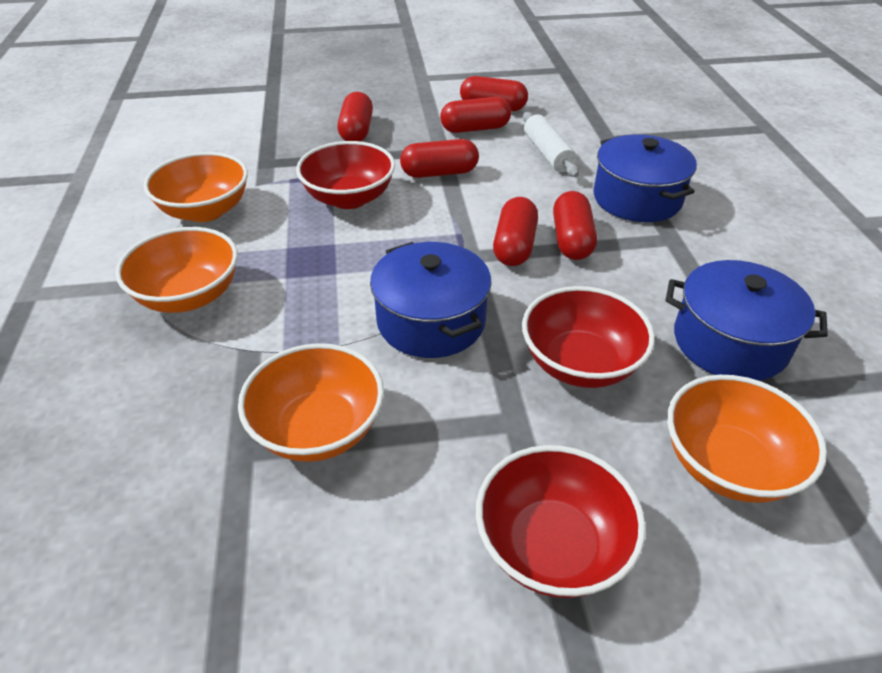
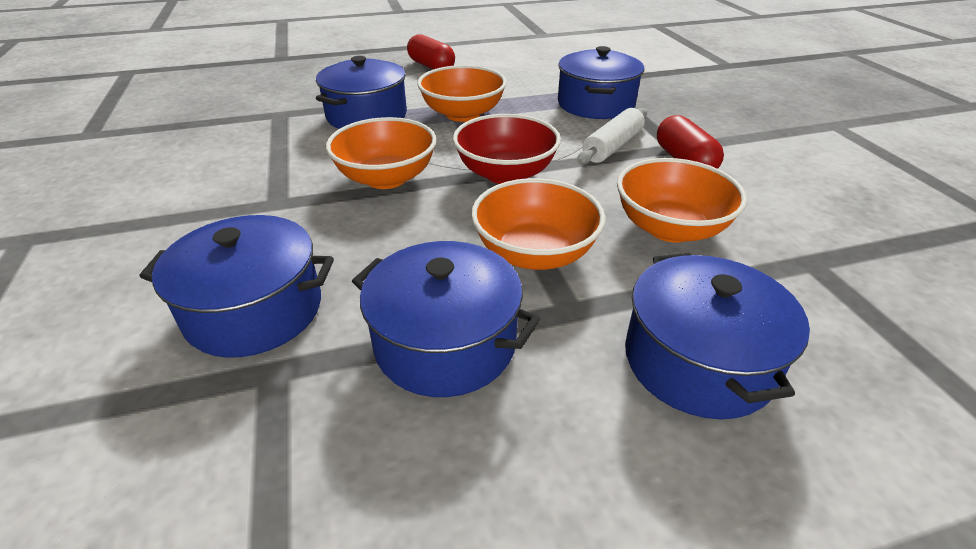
blue pot: [370,242,491,358] [593,134,697,222] [666,260,828,381] = 3 -> [139,215,334,358] [316,56,407,129] [352,241,540,397] [558,46,644,119] [625,253,810,419] = 5
red bowl: [296,141,395,209] [476,445,646,598] [522,286,655,388] = 3 -> [453,114,561,184] = 1
red capsule: [337,92,373,142] [400,139,479,178] [440,97,511,133] [460,76,528,111] [493,197,538,266] [553,191,597,260] = 6 -> [407,34,455,69] [657,115,724,169] = 2

